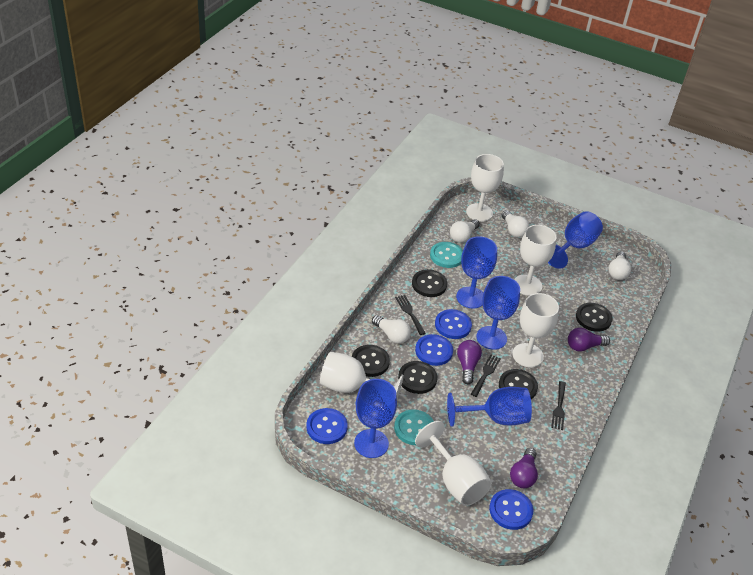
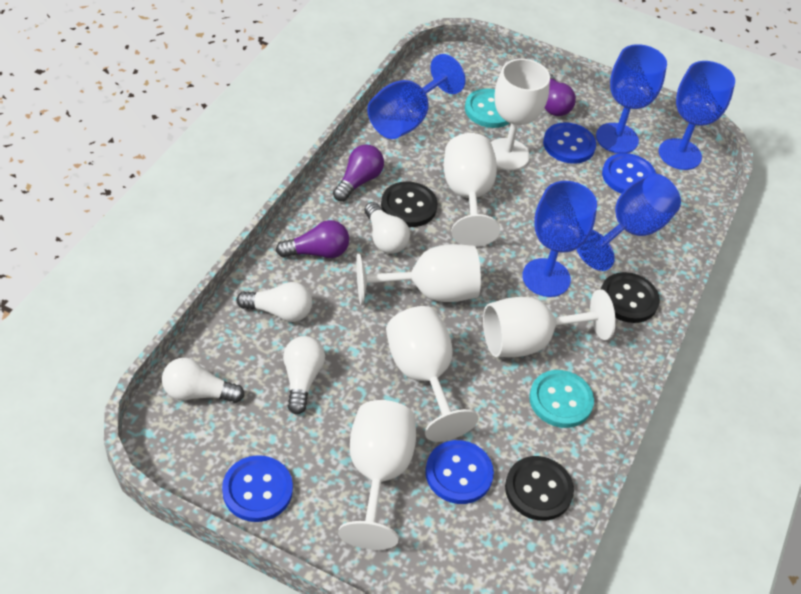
black button: [352,345,390,377] [398,361,437,394] [412,269,447,297] [499,369,538,399] [576,303,612,332] = 5 -> [381,181,438,227] [505,456,574,521] [601,272,660,323] = 3
black fork: [395,295,426,335] [471,355,501,397] [551,381,566,430] = 3 -> none = 0
white goblet: [320,352,404,398] [415,421,492,506] [466,154,504,222] [512,293,559,367] [514,225,556,296] = 5 -> [338,400,416,550] [356,244,481,305] [386,306,478,442] [444,133,500,247] [483,289,616,357] [491,59,550,170] = 6

